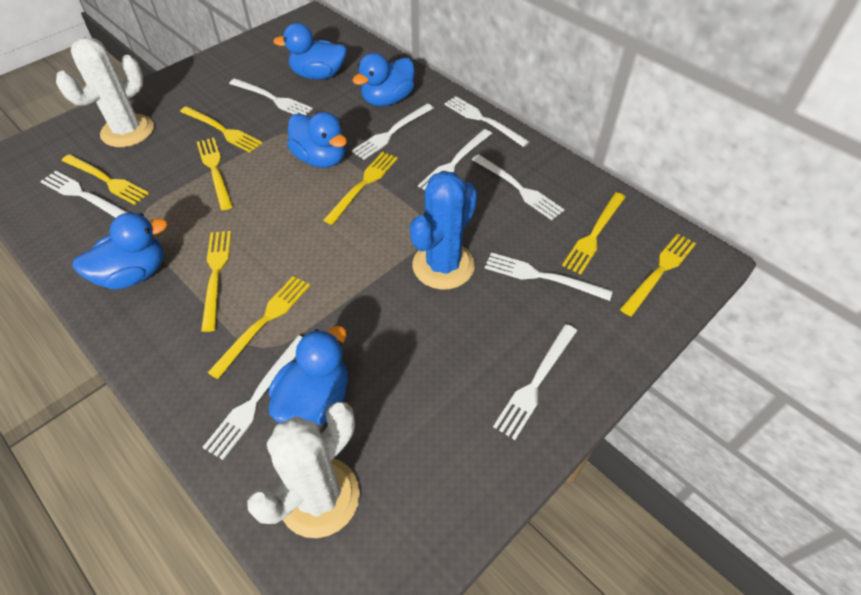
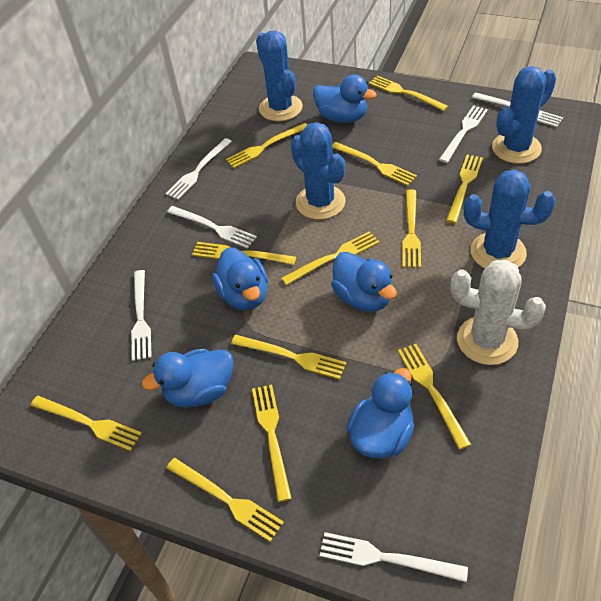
blue cactus: [410,171,478,289] = 1 -> [256,30,303,122] [291,122,346,220] [464,170,555,268] [492,66,557,164] = 4
white cactus: [56,37,154,147] [247,402,360,538] = 2 -> [450,260,546,365] = 1
white fork: [40,171,128,218] [202,335,303,460] [229,78,313,115] [352,104,434,160] [418,129,492,190] [444,96,530,147] [472,154,565,220] [485,252,613,301] [493,324,577,440] = 9 -> [131,270,152,361] [165,138,232,200] [167,206,257,249] [319,532,468,582] [439,105,488,163] [472,92,563,127] = 6
yellow fork: [62,154,149,205] [180,106,262,153] [197,138,233,210] [201,231,231,332] [207,276,310,379] [324,152,398,225] [562,192,626,274] [620,234,696,316] = 8 -> [31,396,142,451] [166,458,284,542] [192,242,296,265] [226,123,307,168] [231,335,346,379] [252,385,292,502] [281,231,379,285] [332,142,417,186] [369,75,448,111] [398,344,471,450] [402,189,421,268] [446,155,483,223] = 12

